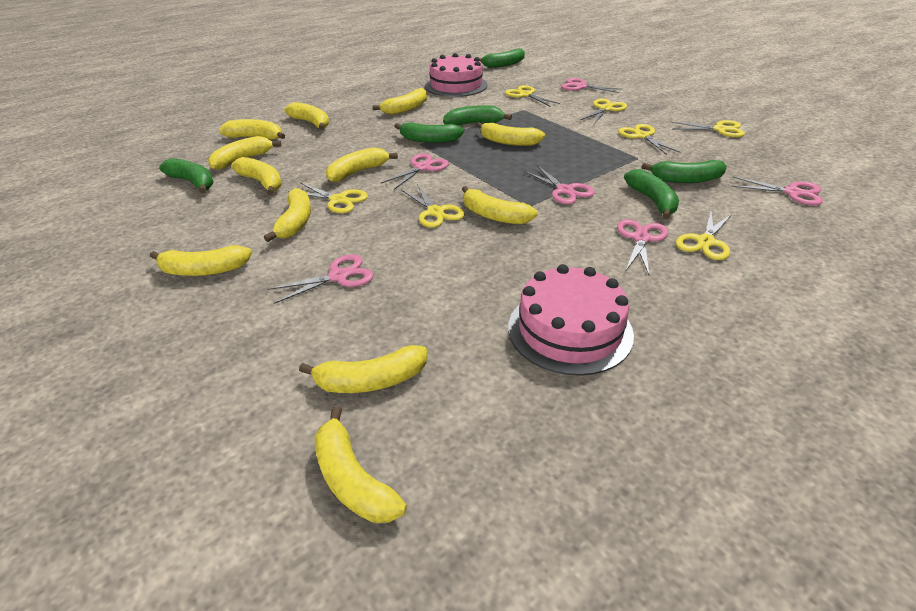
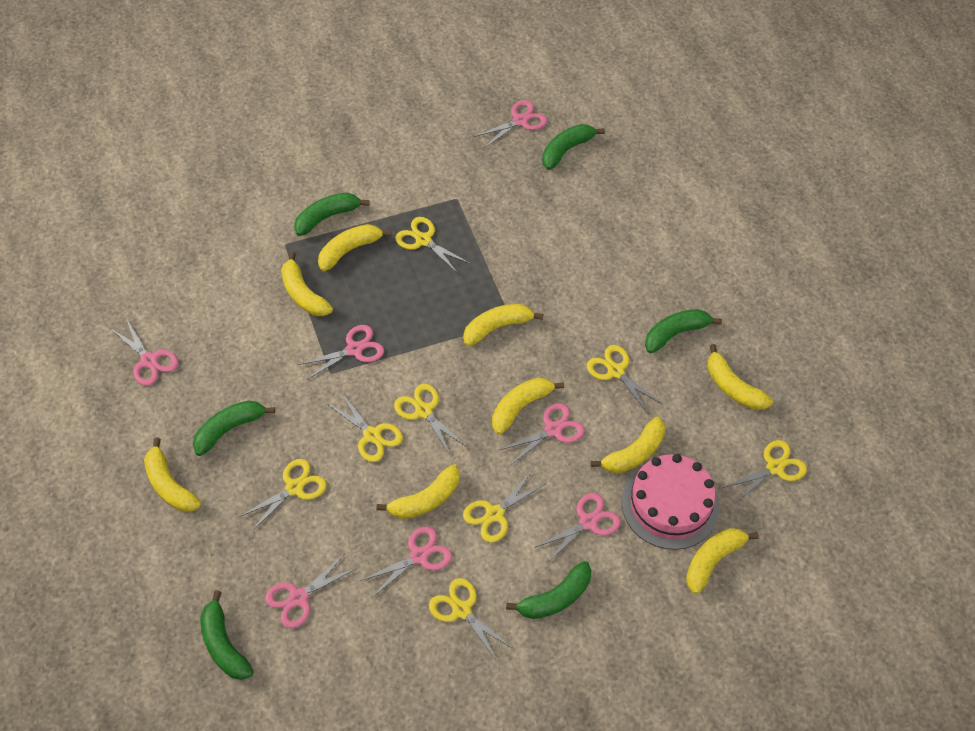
pink cake: [425,53,488,97] [508,264,634,376] = 2 -> [622,454,719,550] = 1
pink scissors: [268,254,374,304] [381,153,449,189] [523,165,595,204] [561,78,623,93] [617,219,668,275] [732,177,823,205] = 6 -> [110,318,179,386] [265,554,357,628] [298,325,384,380] [360,526,452,597] [474,100,547,148] [500,403,585,465] [534,493,621,562] = 7
yellow banana: [150,246,252,276] [208,136,281,170] [219,119,285,139] [231,157,282,195] [264,188,311,242] [284,102,329,130] [299,345,427,393] [314,406,407,523] [326,147,398,182] [372,88,427,115] [462,186,538,225] [476,122,545,146] = 12 -> [144,438,201,512] [281,252,333,316] [318,224,392,271] [376,464,460,519] [463,304,544,346] [492,378,564,435] [591,417,665,473] [686,528,759,594] [708,344,773,410] = 9
yellow scissors: [288,182,368,213] [401,184,465,228] [505,85,560,106] [580,98,627,124] [618,124,681,155] [671,120,745,137] [676,211,732,260] = 7 -> [239,459,327,531] [326,392,403,462] [394,384,467,456] [395,217,471,273] [429,578,514,662] [463,470,546,542] [587,345,662,414] [723,440,807,504] = 8

